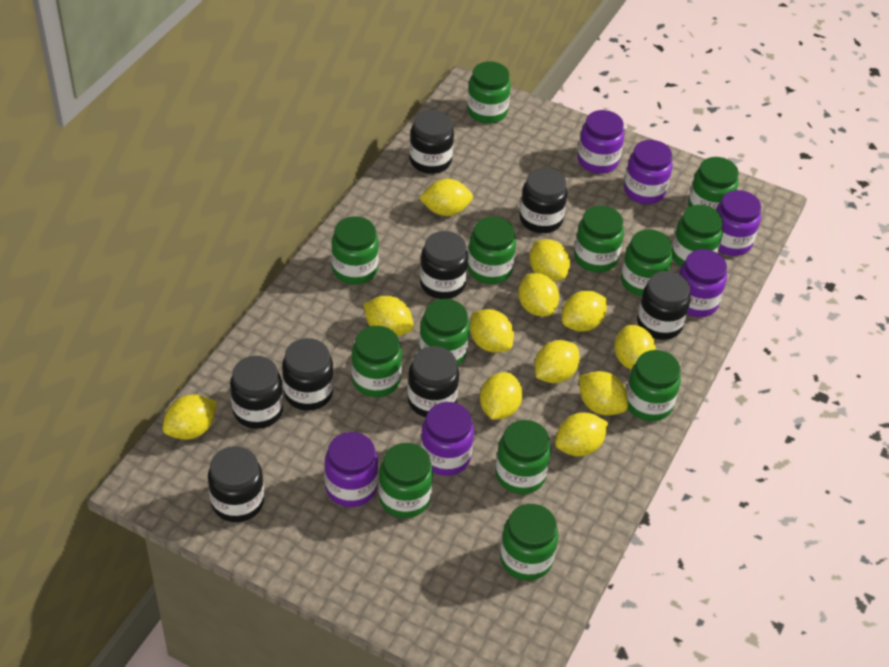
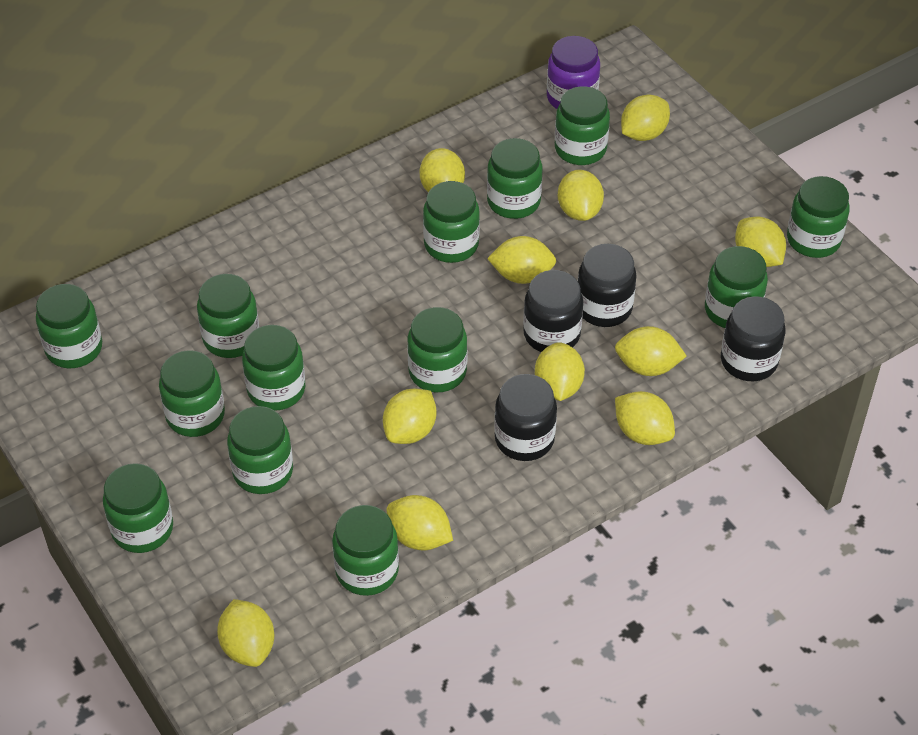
black jar: [208,446,264,522] [230,356,283,429] [282,338,334,411] [407,346,459,417] [410,110,454,174] [420,231,468,299] [520,168,567,233] [637,271,691,340] = 8 -> [494,374,557,461] [523,270,583,352] [578,244,637,327] [721,296,786,381] = 4
purple jar: [324,432,378,507] [420,402,474,476] [577,110,624,174] [624,140,673,204] [679,249,727,317] [716,190,761,256] = 6 -> [547,36,600,109] = 1
yellow lemon: [163,394,217,440] [363,296,414,337] [419,179,473,216] [470,309,514,353] [480,372,523,420] [518,273,559,316] [529,239,570,281] [535,340,580,383] [555,412,608,457] [562,291,607,332] [579,371,628,415] [614,325,656,370] = 12 -> [217,599,274,667] [383,388,437,444] [387,495,453,550] [420,148,465,192] [487,236,556,284] [535,342,585,401] [558,170,604,221] [615,326,687,376] [615,391,675,445] [621,95,670,141] [735,217,786,267] = 11

